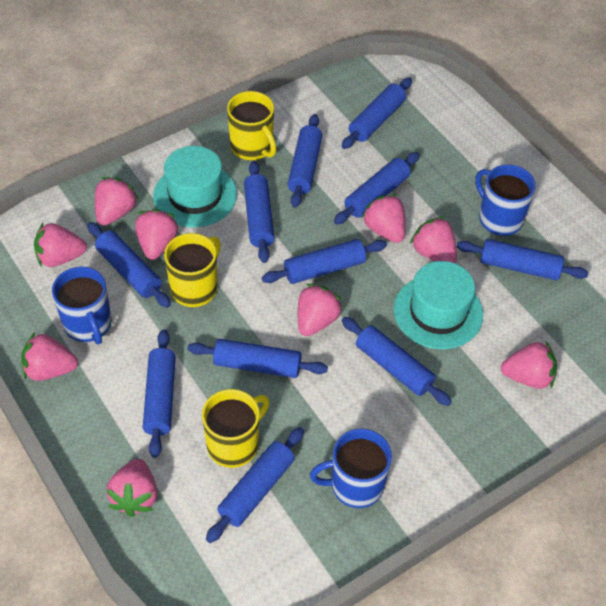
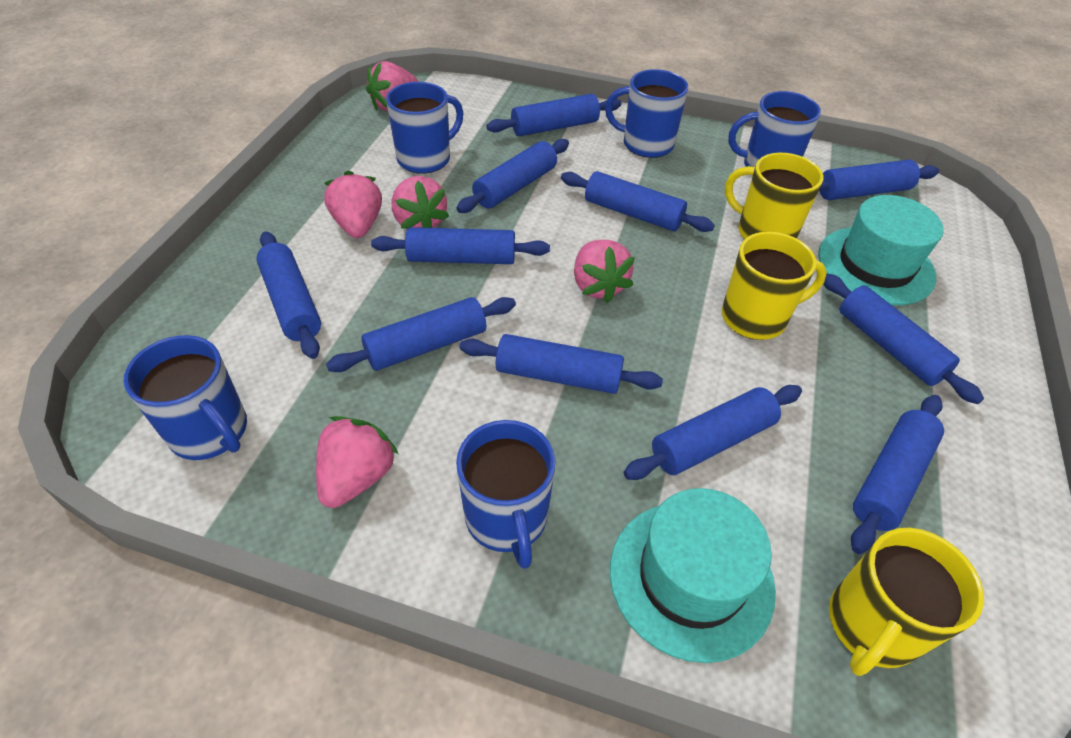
blue mug: [52,267,112,345] [310,429,392,508] [475,164,536,236] = 3 -> [124,335,247,460] [386,82,463,174] [456,420,555,569] [605,69,688,158] [728,91,821,167] = 5
pink strawberry: [21,332,78,381] [34,223,87,267] [95,177,138,226] [106,459,157,517] [135,209,178,260] [298,284,343,336] [362,194,406,243] [410,216,457,263] [501,341,557,389] = 9 -> [316,416,399,508] [324,171,382,238] [366,61,419,111] [391,176,449,229] [574,240,635,303] = 5

